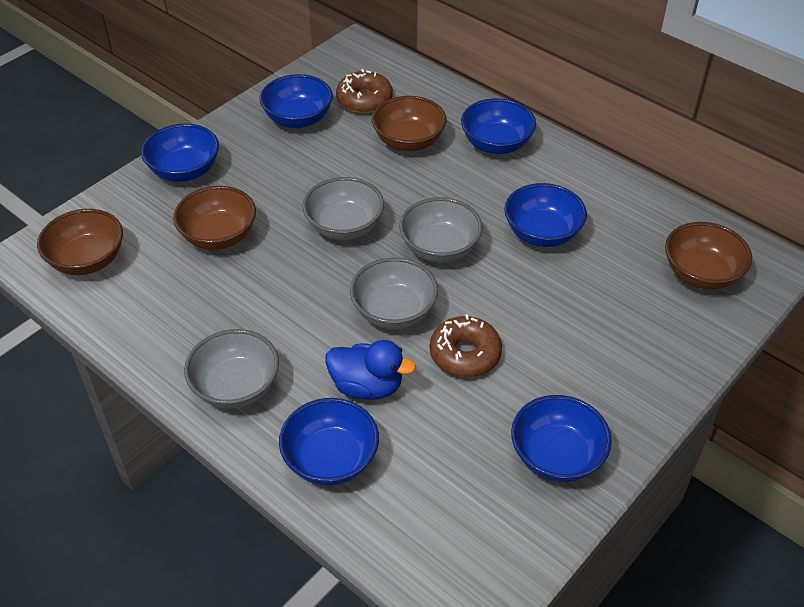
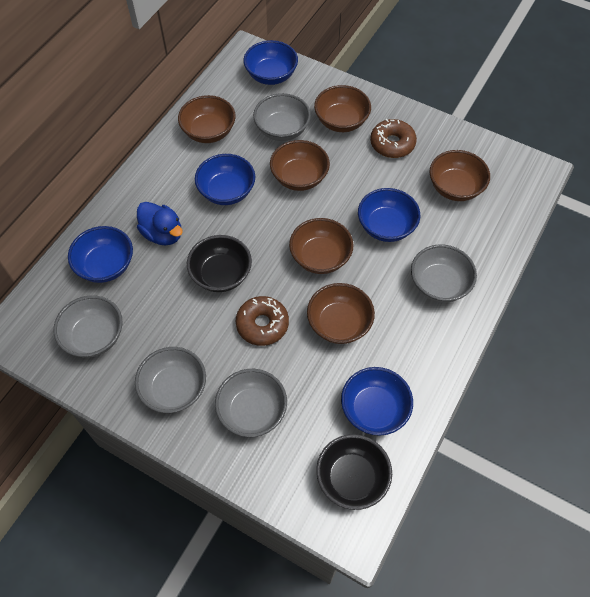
black bowl: none = 0 -> [187,235,252,292] [316,434,392,510] = 2
blue bowl: [141,124,219,182] [260,74,333,128] [279,398,379,485] [461,98,536,154] [504,183,587,247] [511,395,612,482] = 6 -> [68,226,133,283] [195,154,255,205] [244,40,298,85] [341,367,413,436] [358,188,420,242] = 5
brown bowl: [37,209,123,275] [173,186,256,250] [372,96,447,151] [665,222,752,290] = 4 -> [178,95,236,143] [270,140,330,191] [289,218,353,274] [307,283,375,344] [314,85,371,132] [429,150,490,201] = 6
grey bowl: [184,329,279,409] [303,177,384,240] [350,258,438,329] [399,197,483,263] = 4 -> [53,296,123,357] [135,347,206,413] [215,369,287,437] [253,93,311,141] [411,244,477,303] = 5

